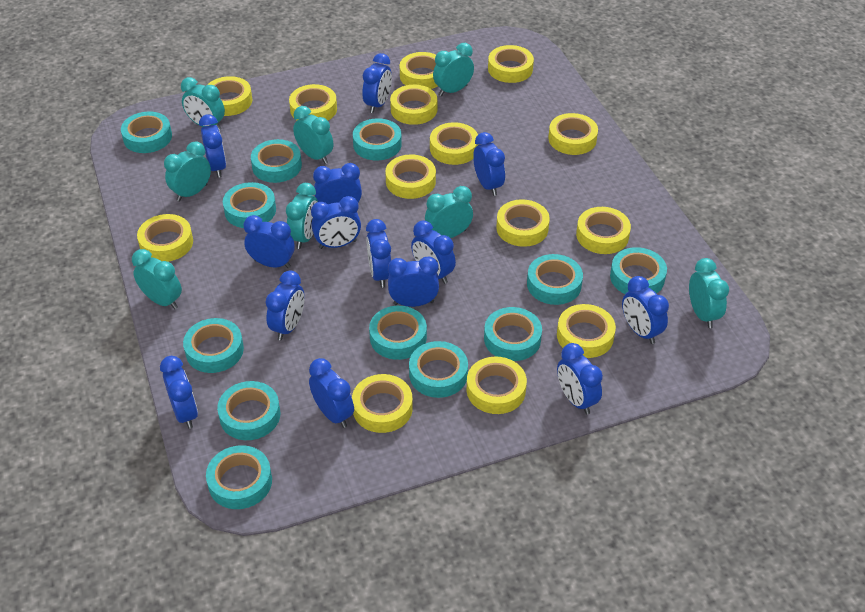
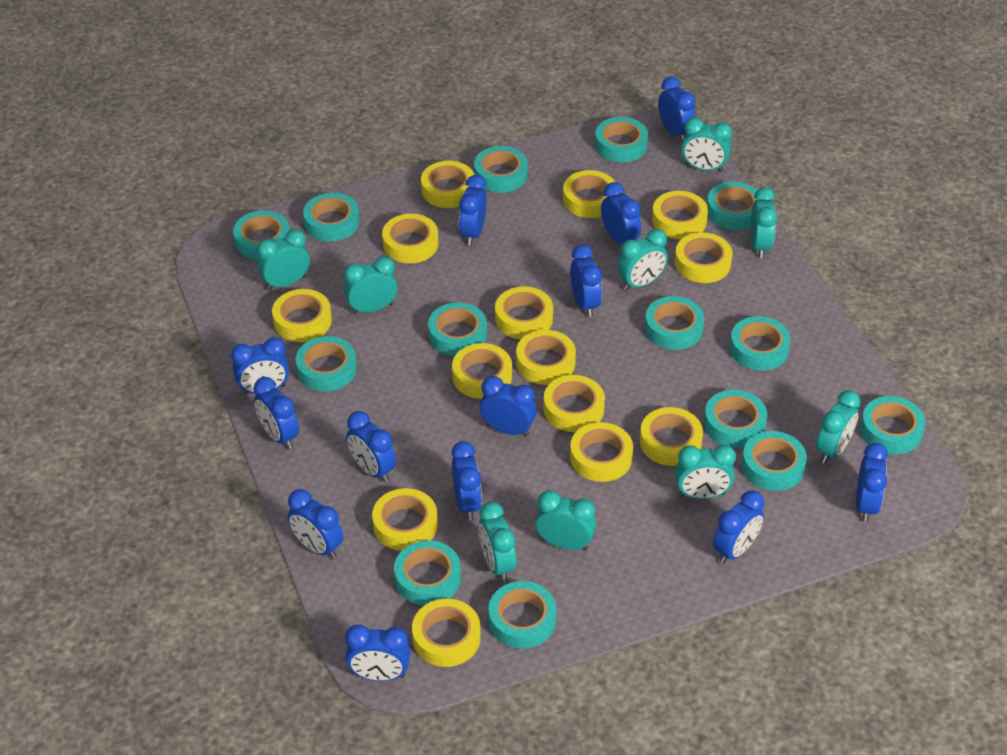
blue clock: [160,356,198,429] [199,114,226,178] [244,215,295,268] [266,271,305,340] [309,358,354,428] [311,196,361,249] [313,163,362,204] [362,53,392,113] [366,219,391,288] [388,256,439,307] [411,221,456,284] [473,132,505,196] [557,343,603,414] [622,276,669,344] = 14 -> [231,337,289,395] [254,377,299,449] [288,489,343,559] [345,624,410,681] [346,411,396,482] [451,441,482,520] [459,175,487,245] [480,376,537,436] [570,245,602,317] [601,182,641,244] [658,77,696,142] [713,491,764,564] [856,443,888,522] = 13
turquoise clock: [132,249,182,309] [164,141,211,201] [181,77,225,130] [286,183,318,249] [293,106,333,164] [425,186,473,238] [433,43,474,96] [689,258,729,328] = 8 -> [257,229,310,290] [344,256,398,314] [478,502,517,582] [535,490,596,550] [617,229,668,291] [675,444,736,499] [681,117,732,172] [751,187,777,258] [816,390,861,464] = 9
turquoise tape: [121,112,172,153] [183,318,244,373] [206,445,272,509] [217,381,280,440] [223,182,276,228] [251,139,302,183] [353,118,402,160] [369,306,427,360] [409,341,468,398] [484,307,542,361] [527,254,583,305] [610,247,667,294] = 12 -> [233,210,290,260] [296,336,357,391] [303,193,359,242] [394,540,461,606] [428,302,487,356] [474,146,528,193] [488,581,556,649] [595,117,648,162] [645,296,704,350] [704,390,767,448] [707,182,763,230] [730,316,791,371] [742,431,807,491] [860,396,926,454] = 14

